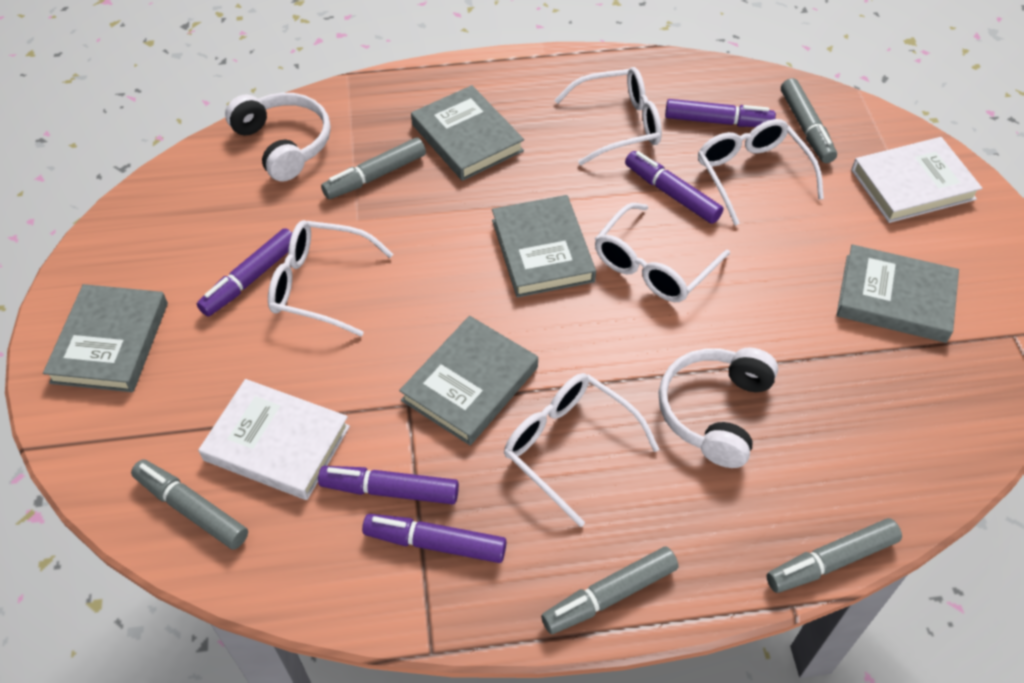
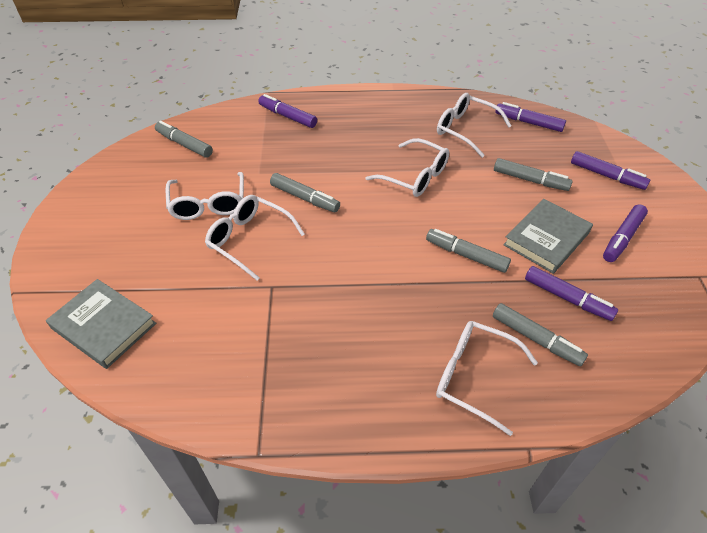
grey book: [43,284,168,392] [399,316,538,445] [411,85,524,181] [492,195,596,298] [836,244,959,343] = 5 -> [46,279,156,369] [503,198,593,274] = 2
white book: [198,379,350,500] [851,137,982,223] = 2 -> none = 0
white headphones: [225,93,331,182] [658,347,778,468] = 2 -> none = 0

